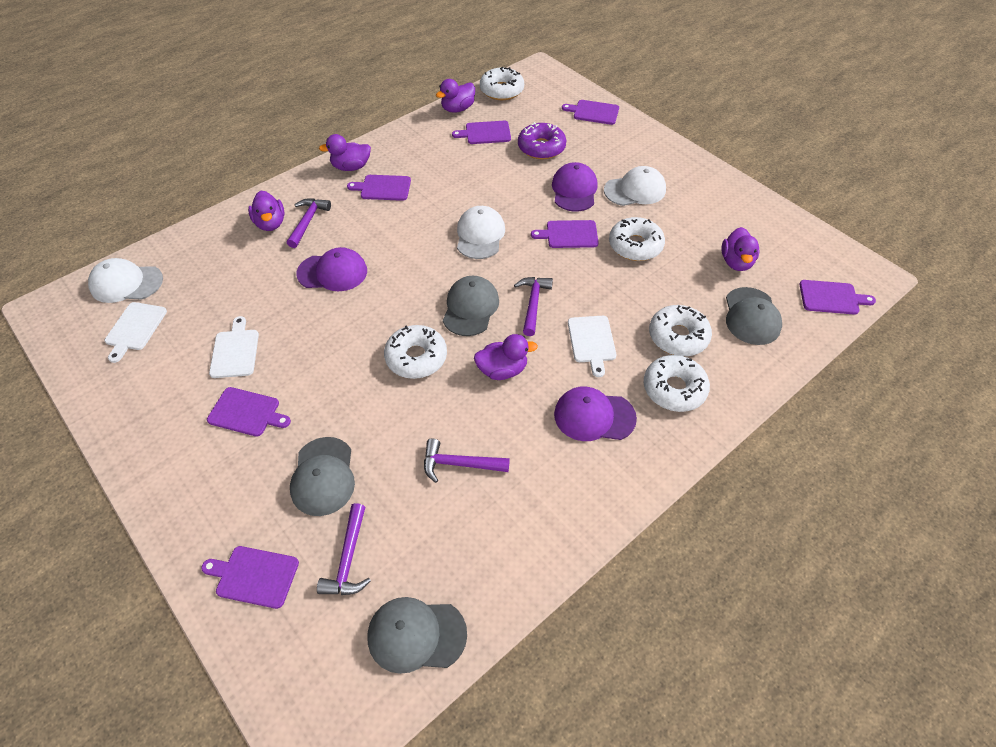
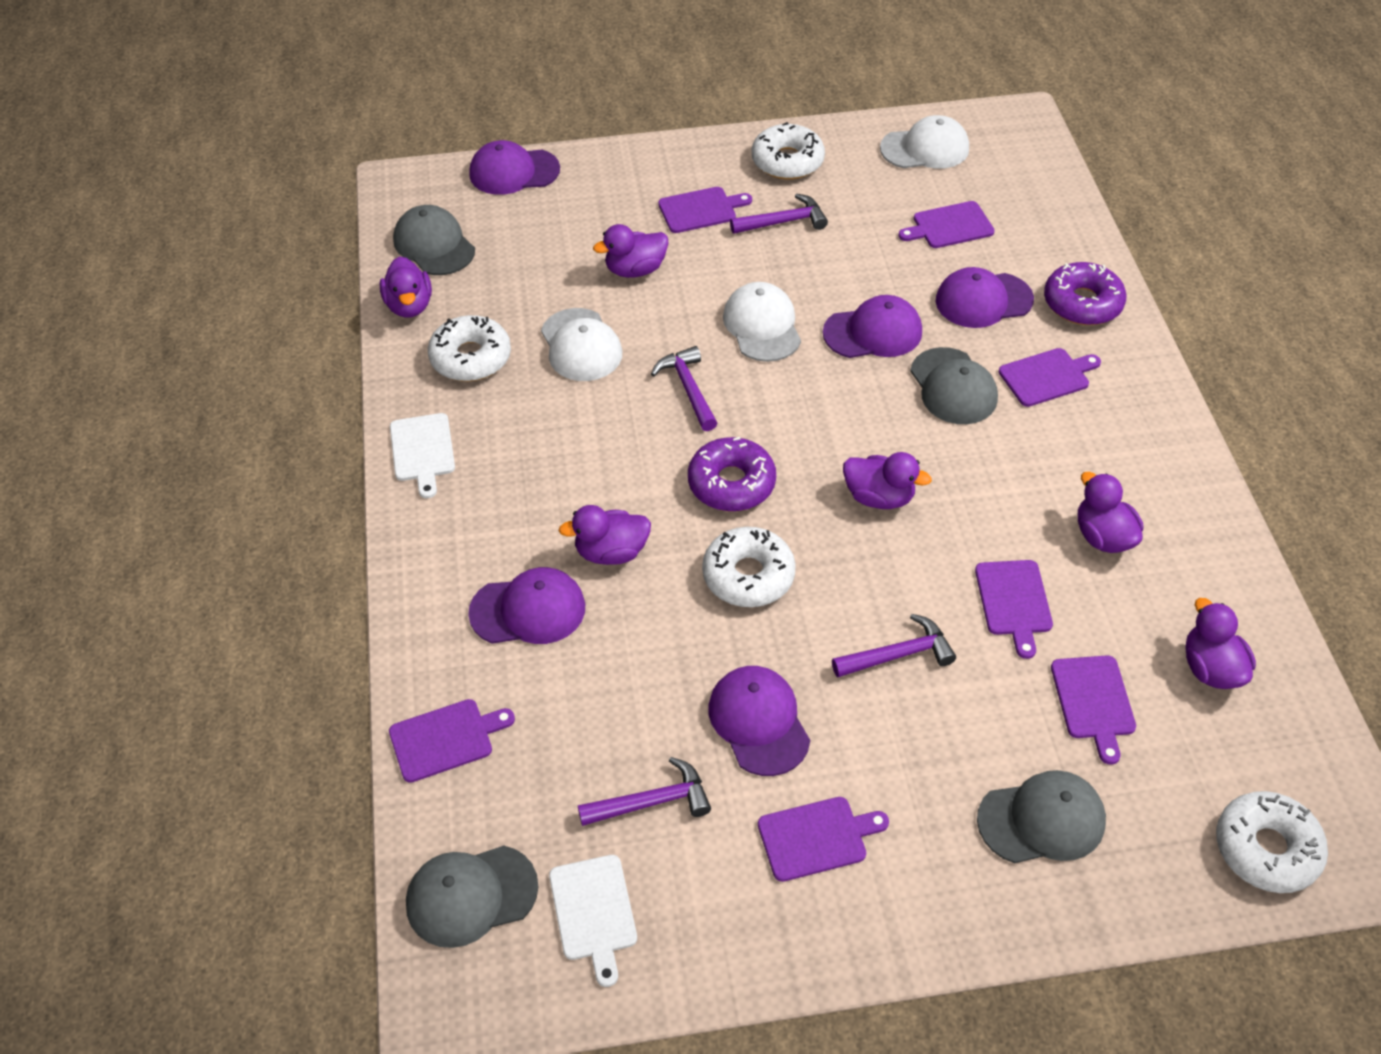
purple cap: [296,247,367,291] [552,162,598,212] [554,386,637,441] = 3 -> [468,567,585,644] [469,140,560,195] [708,666,810,776] [823,295,922,358] [936,267,1034,328] = 5
purple donut: [518,122,566,159] = 1 -> [688,437,776,511] [1044,262,1126,325] = 2
purple duck: [248,191,285,231] [319,134,371,171] [436,79,475,113] [474,334,538,380] [722,227,759,271] = 5 -> [379,256,432,318] [559,505,651,565] [593,224,669,278] [843,452,932,509] [1078,472,1143,553] [1185,598,1256,689] = 6
white cutting board: [105,302,167,363] [209,316,259,378] [568,316,616,377] = 3 -> [390,413,455,498] [549,855,637,987] = 2
white donut: [384,325,447,379] [480,67,524,100] [609,217,665,261] [644,355,710,412] [649,305,712,356] = 5 -> [428,315,511,381] [702,527,796,607] [752,122,825,180] [1216,791,1328,893] = 4

